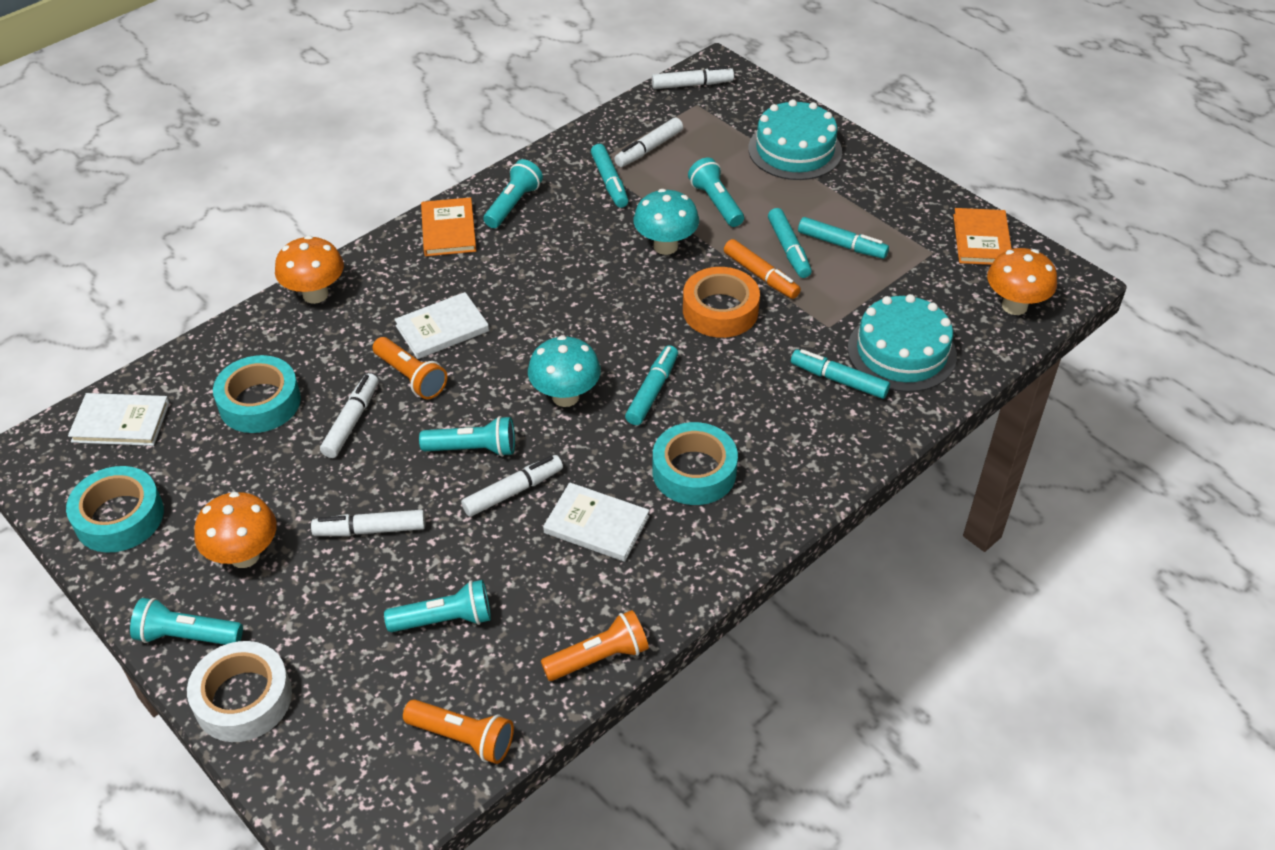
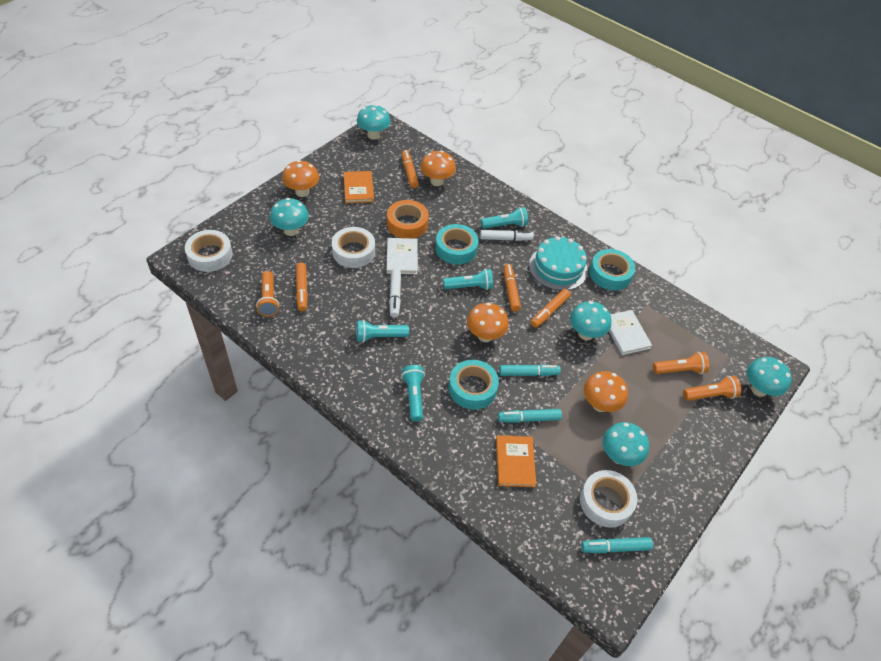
orange marker: [724,239,801,299] = 1 -> [296,262,308,311] [401,150,419,188] [503,264,521,311] [531,289,571,328] = 4
orange mushroom: [194,492,277,568] [275,236,344,304] [987,248,1057,315] = 3 -> [282,160,319,197] [420,150,456,186] [467,302,509,342] [584,371,628,412] = 4
turquoise cake: [748,99,842,180] [848,294,957,392] = 2 -> [529,236,588,291] = 1
turquoise flashlight: [130,598,243,645] [384,580,491,632] [419,416,515,457] [483,159,543,228] [688,158,744,227] = 5 -> [356,320,409,343] [401,365,425,421] [443,269,493,290] [481,207,528,229] = 4
turquoise marker: [591,144,629,208] [625,345,678,425] [768,208,812,278] [791,349,890,399] [798,217,889,259] = 5 -> [498,409,562,423] [499,364,561,376] [581,537,653,553] = 3
turquoise mushroom: [528,336,601,407] [634,189,699,255] = 2 -> [270,198,309,236] [357,104,391,139] [570,301,611,340] [602,422,649,466] [747,357,792,397] = 5
white book: [68,393,170,446] [394,292,489,359] [543,482,649,562] = 3 -> [386,238,418,274] [609,310,652,355] = 2
white marker: [311,510,425,536] [320,373,378,458] [461,455,563,517] [614,117,683,167] [652,66,734,89] = 5 -> [389,269,401,318] [480,230,534,241] = 2
white tape: [187,641,292,742] = 1 -> [185,230,233,272] [332,227,375,268] [580,470,637,528] = 3

